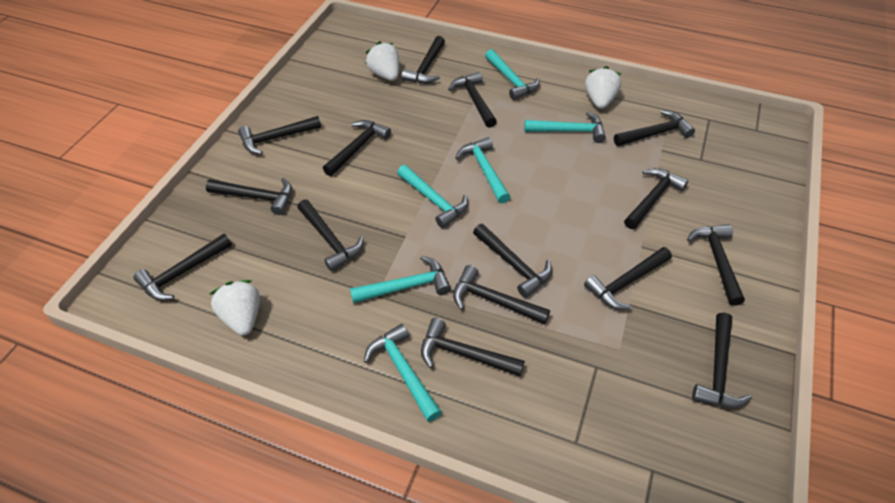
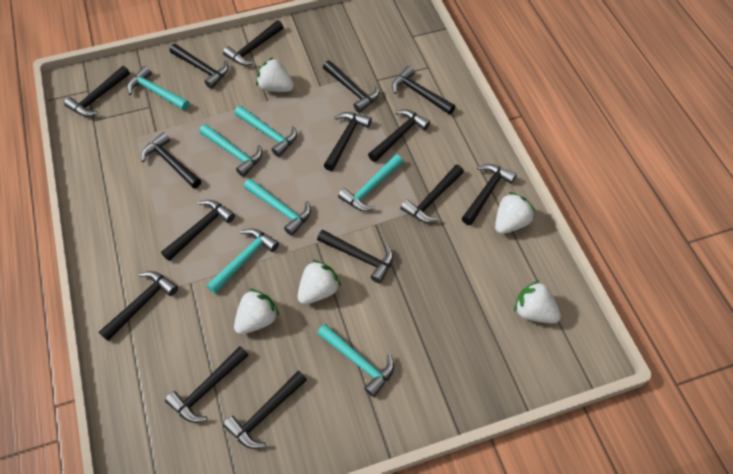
turquoise hammer: [350,256,451,303] [364,324,442,422] [397,165,468,228] [455,137,510,203] [485,49,540,100] [524,112,606,143] = 6 -> [127,66,190,111] [199,124,262,177] [207,228,279,294] [234,106,297,157] [244,178,311,236] [317,324,394,397] [338,154,403,211] = 7
white strawberry: [210,280,260,335] [366,41,399,81] [585,66,621,109] = 3 -> [234,289,279,334] [256,57,294,92] [298,260,341,304] [495,192,535,234] [514,280,561,323] = 5

